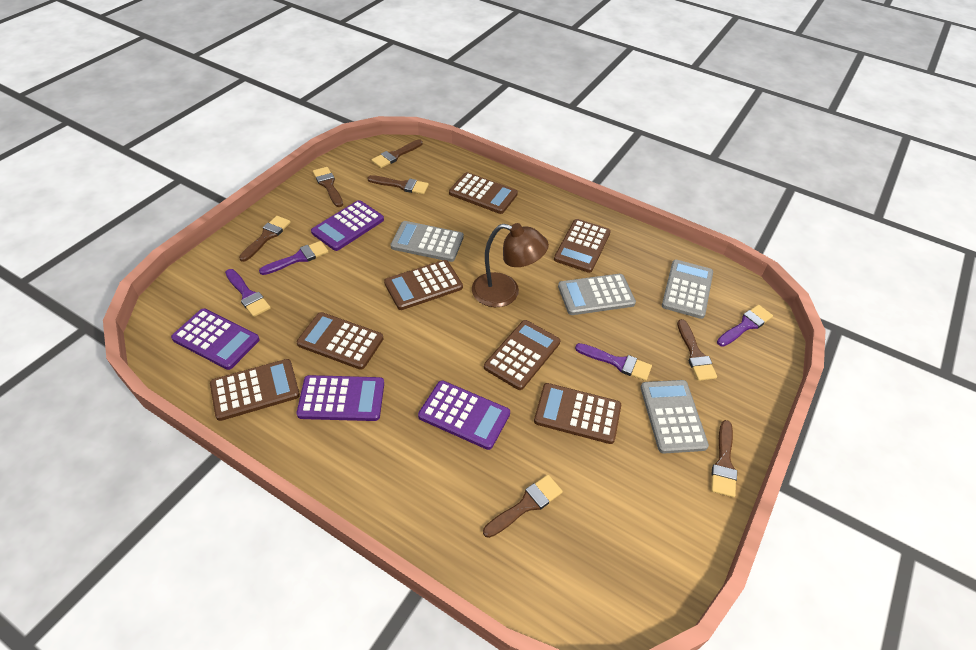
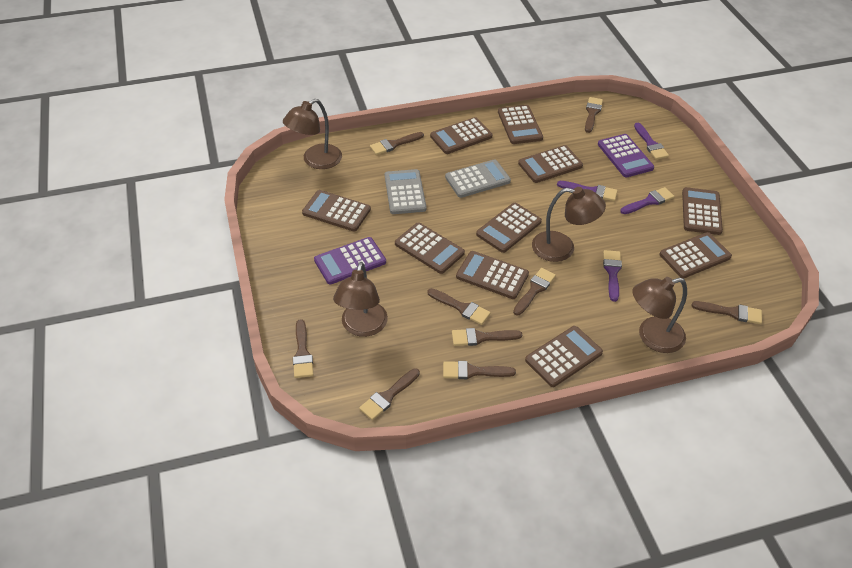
brown brush: [239,216,291,262] [313,167,343,207] [367,175,429,194] [372,139,423,168] [483,475,563,538] [677,319,717,381] [711,420,737,497] = 7 -> [293,319,313,378] [359,368,420,420] [370,132,424,155] [427,288,490,325] [443,361,516,379] [452,328,522,346] [513,268,556,315] [585,97,603,133] [692,301,762,324] = 9
brown calculator: [210,359,300,421] [297,312,383,370] [384,260,463,310] [449,172,518,214] [484,320,560,390] [534,383,621,444] [554,219,611,273] = 7 -> [302,190,371,231] [395,223,465,274] [430,117,492,154] [456,251,529,299] [476,203,542,253] [498,105,543,144] [518,145,583,183] [525,326,603,387] [660,232,732,278] [682,187,723,235] = 10
brown lamp: [472,223,549,307] = 1 -> [283,99,342,169] [333,262,388,337] [532,187,606,262] [633,277,687,353] = 4
grey calculator: [391,221,464,262] [558,274,636,315] [640,380,709,454] [662,260,713,319] = 4 -> [385,169,426,214] [445,159,511,198] = 2
purple calculator: [171,308,260,370] [297,375,384,421] [311,200,384,251] [418,380,510,450] = 4 -> [314,237,386,285] [598,134,654,178] = 2

